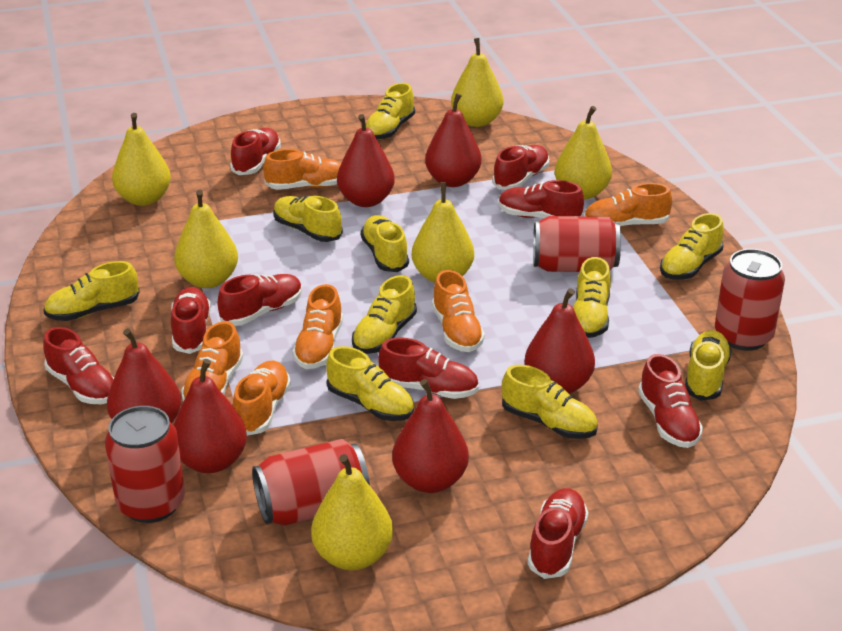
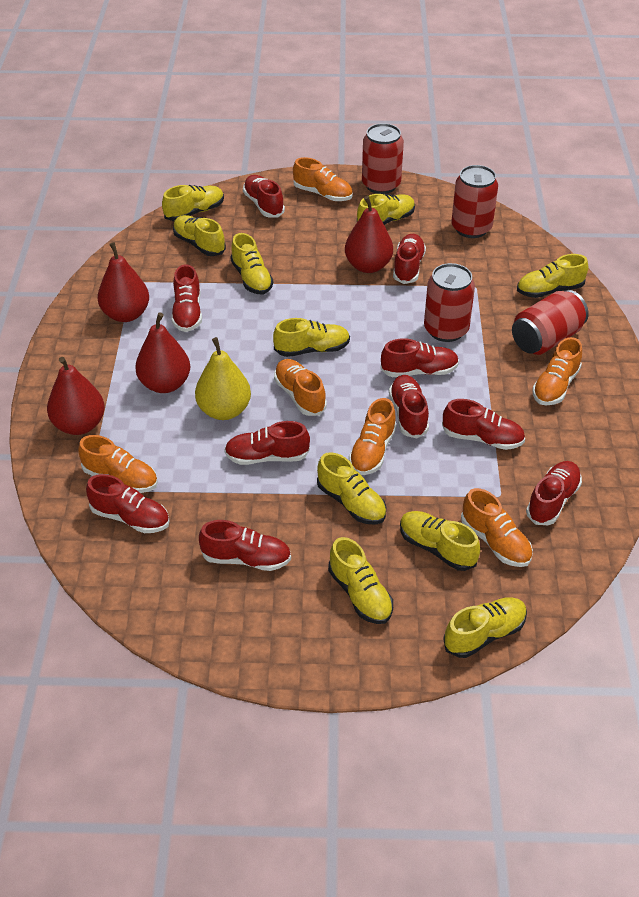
red pear: [107,328,181,423] [173,359,247,473] [337,114,395,207] [392,379,469,493] [425,93,481,187] [525,288,595,394] = 6 -> [47,357,105,435] [98,242,149,322] [135,313,190,393] [345,196,393,273] = 4
red shoe: [43,327,114,404] [171,287,211,354] [218,274,302,326] [230,128,281,175] [378,338,479,399] [492,145,549,190] [499,180,584,218] [528,488,588,579] [638,354,703,448] = 9 -> [86,474,169,533] [171,264,202,332] [199,520,291,571] [224,421,310,465] [243,175,285,217] [380,338,459,377] [389,375,429,438] [393,234,426,284] [442,399,525,450] [526,461,582,525] = 10
yellow pear: [112,113,171,206] [174,190,238,288] [311,454,393,570] [412,182,474,283] [451,38,503,127] [554,106,612,200] = 6 -> [195,337,251,420] = 1

